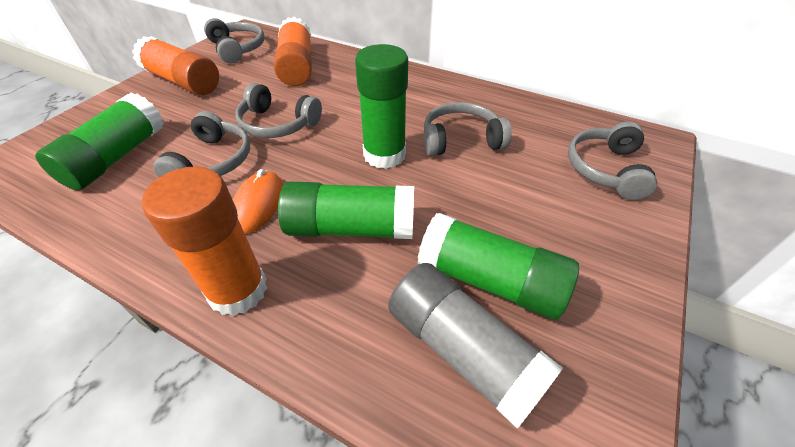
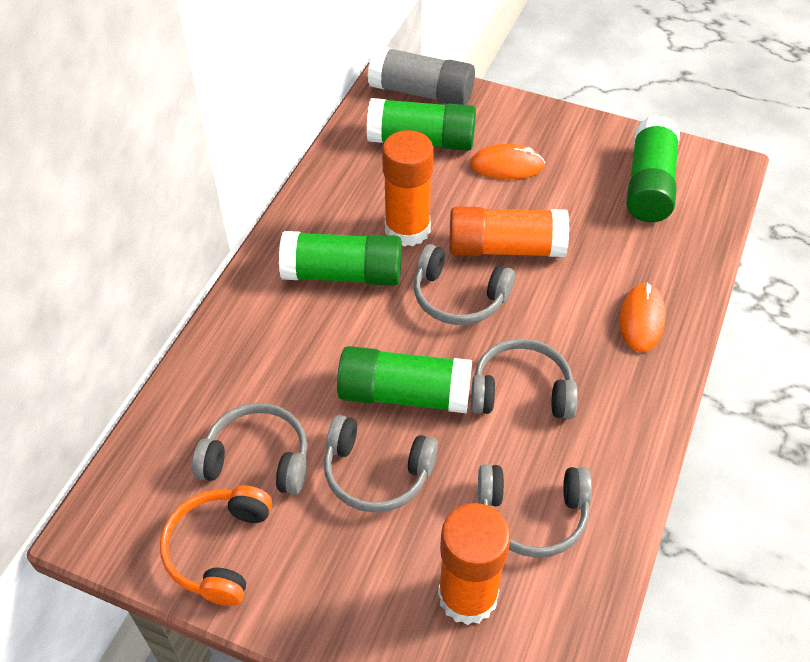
orange headphones: none = 0 -> [160,485,272,606] = 1
orange mouse: [233,169,283,234] = 1 -> [470,144,545,179] [619,283,666,352] = 2

